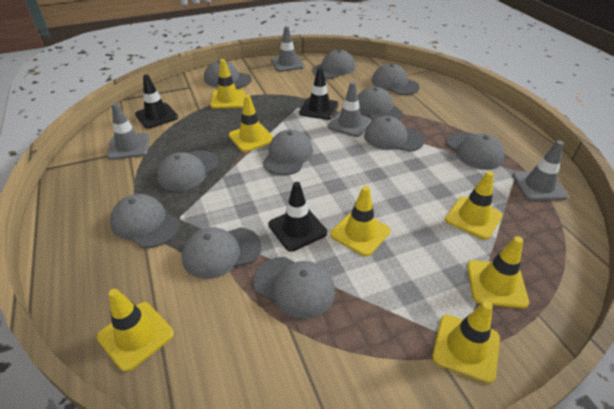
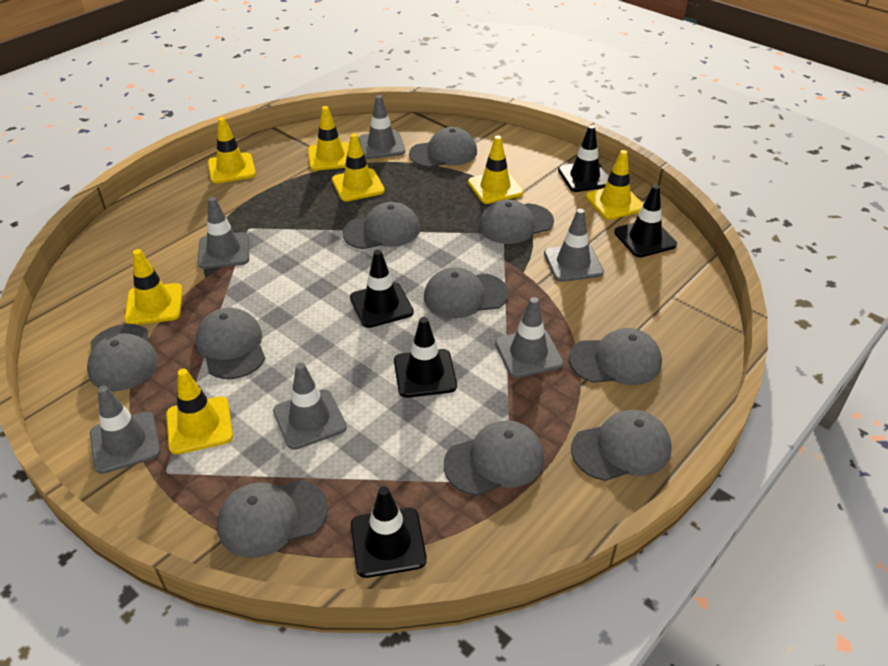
black traffic cone: [135,74,178,129] [268,182,327,251] [299,68,339,120] = 3 -> [350,250,414,328] [351,486,427,578] [394,317,457,398] [558,125,609,192] [614,185,677,257] = 5
grey cap: [110,194,180,248] [157,151,219,191] [182,227,262,279] [204,61,252,89] [253,257,335,319] [263,130,313,175] [312,50,355,79] [358,87,403,120] [364,116,425,151] [372,64,420,95] [446,132,505,170] = 11 -> [87,324,158,391] [196,308,265,379] [217,480,328,558] [342,202,420,249] [409,127,477,168] [424,267,509,318] [444,420,544,496] [479,199,554,244] [569,328,662,385] [571,410,672,481] = 10
grey traffic cone: [107,103,149,160] [271,26,305,72] [328,82,371,137] [512,141,568,201] = 4 -> [90,386,160,474] [198,197,249,269] [273,363,347,450] [359,95,405,159] [495,297,563,378] [544,209,604,282] = 6

